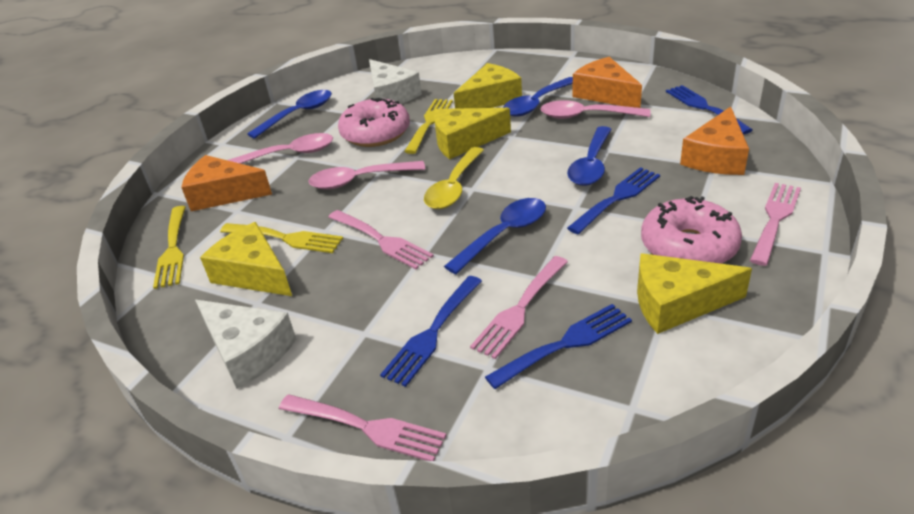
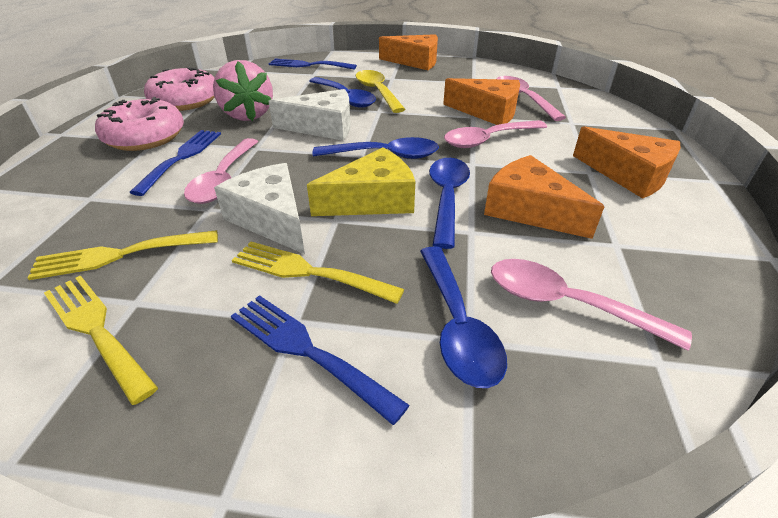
blue fork: [380,276,482,387] [485,304,632,389] [567,167,660,234] [666,85,753,134] = 4 -> [129,130,221,196] [231,295,410,425] [269,58,357,70] = 3
orange cheese: [181,155,272,211] [572,57,642,108] [680,107,749,175] = 3 -> [379,34,438,70] [443,78,520,125] [484,155,605,239] [573,126,680,199] = 4
pink fork: [279,394,447,461] [328,210,434,269] [470,256,568,359] [750,183,801,266] = 4 -> none = 0
pink spoon: [228,133,333,164] [308,161,425,189] [540,100,650,119] = 3 -> [184,138,258,204] [444,120,547,148] [491,259,692,351] [497,76,566,121] = 4
pink strawberry: none = 0 -> [213,60,273,121] = 1
yellow cheese: [200,222,292,296] [434,108,511,159] [454,63,522,109] [637,253,752,334] = 4 -> [307,148,415,216] = 1

